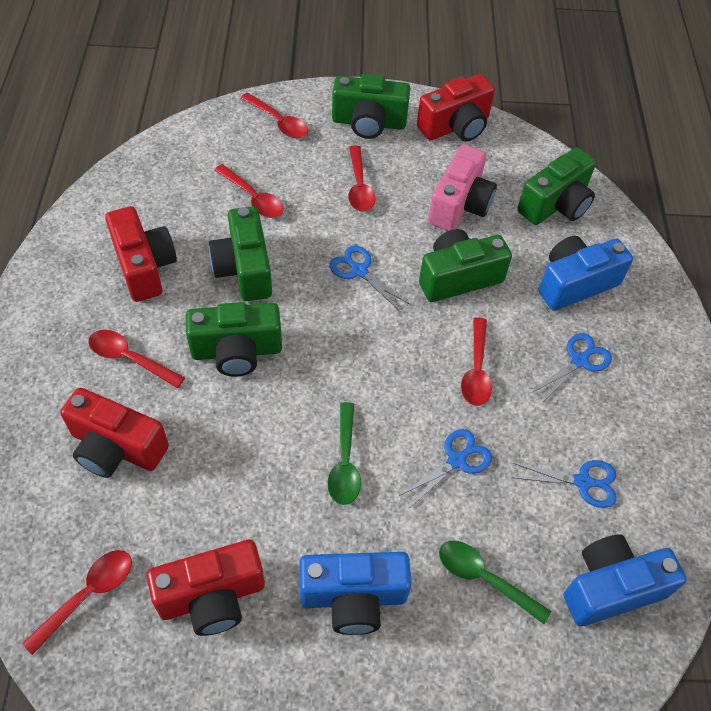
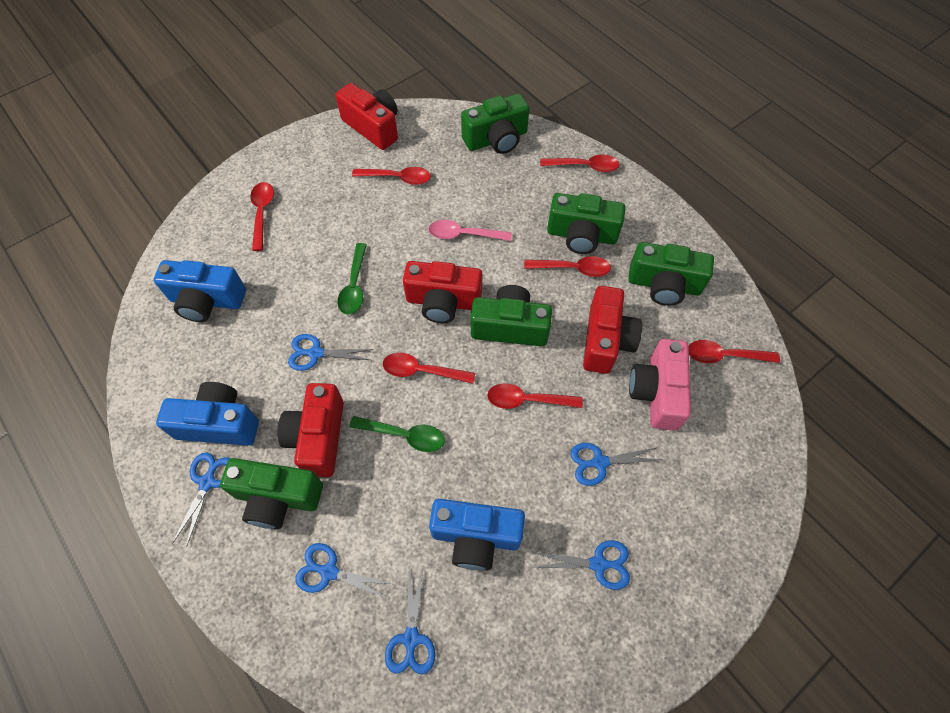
blue scissors: [329,246,409,310] [399,429,492,507] [513,460,617,508] [533,333,612,402] = 4 -> [173,452,231,547] [288,334,373,371] [295,543,392,599] [385,569,435,674] [532,540,630,590] [570,443,663,486] = 6
pink spoon: none = 0 -> [428,220,512,241] = 1
red spoon: [22,550,132,655] [89,330,185,388] [214,164,284,218] [240,93,308,138] [348,145,375,212] [461,317,492,406] = 6 -> [250,182,274,251] [352,167,431,185] [383,353,475,384] [487,383,583,409] [524,256,611,277] [540,155,619,172] [689,340,780,363] = 7

